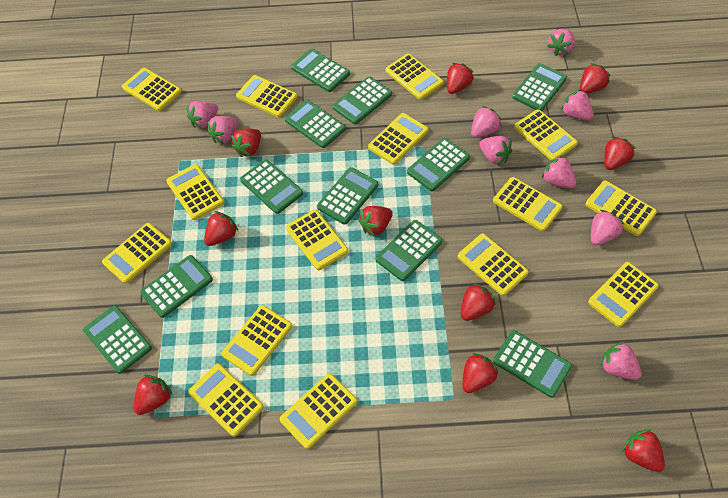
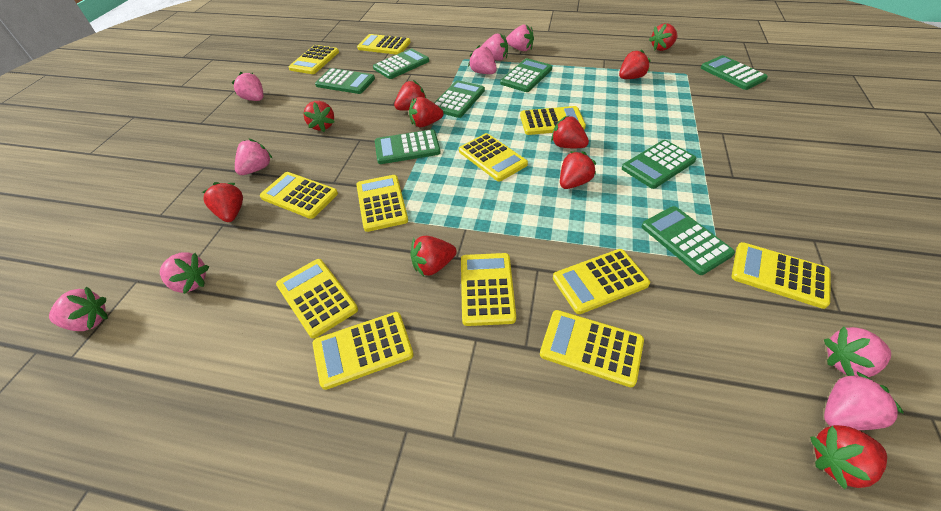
green calculator: [83,305,152,374] [140,255,213,318] [240,159,303,214] [285,100,346,148] [291,49,350,92] [317,167,378,225] [332,77,392,125] [375,220,442,281] [407,138,470,191] [493,330,572,398] [512,63,567,111] = 11 -> [315,68,375,94] [373,48,429,79] [375,129,441,164] [434,80,485,118] [500,58,552,92] [622,140,696,189] [641,206,735,275] [701,55,768,90] = 8
yellow calculator: [102,223,172,284] [122,68,182,111] [166,164,224,220] [188,364,264,437] [222,305,292,376] [236,75,297,118] [280,373,357,449] [286,209,348,270] [368,113,428,165] [385,54,444,100] [458,234,529,296] [493,177,563,231] [514,109,578,161] [585,181,657,236] [588,262,659,327] = 15 -> [260,172,338,219] [276,259,358,338] [289,45,339,74] [313,312,414,390] [356,175,408,232] [357,34,411,55] [459,133,528,181] [461,253,516,326] [520,106,586,135] [540,310,644,387] [553,249,650,314] [731,242,831,309] = 12

